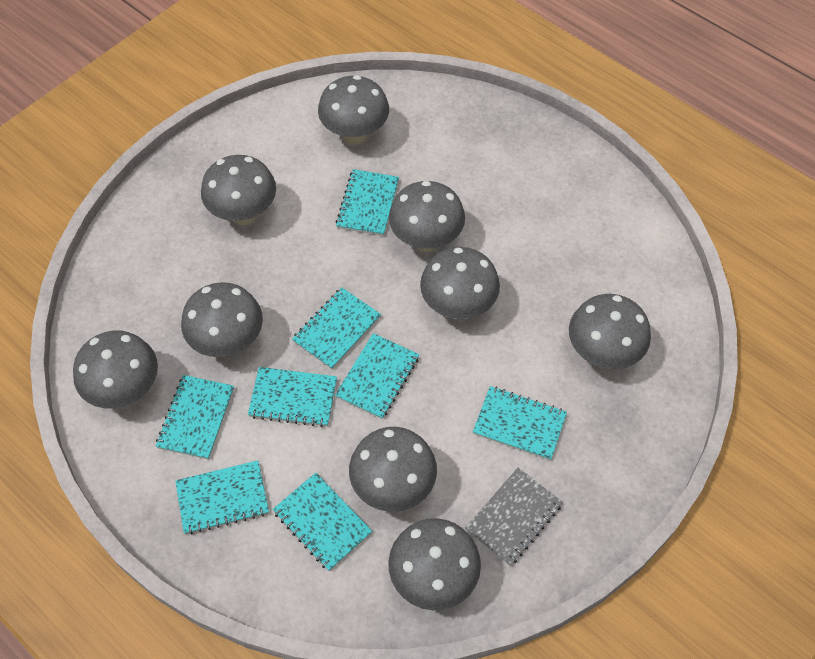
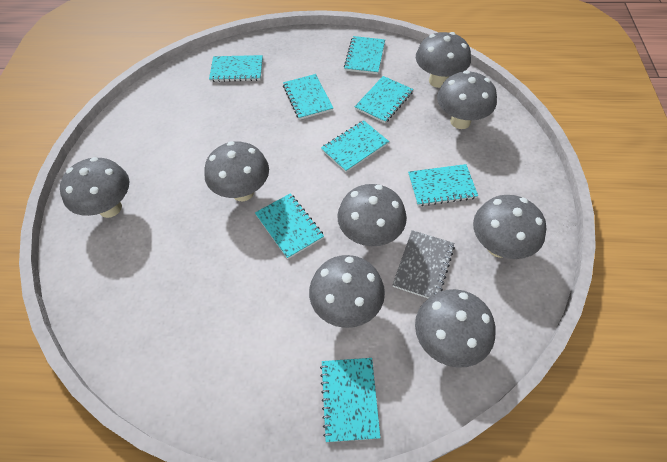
grey mushroom: [73,331,158,408] [181,282,263,357] [201,155,276,225] [318,75,389,145] [349,427,437,512] [388,518,481,610] [389,181,465,252] [420,247,500,319] [569,294,651,369] = 9 -> [60,157,129,218] [204,141,269,201] [309,255,385,328] [337,184,407,246] [415,289,495,368] [416,32,471,88] [437,70,497,129] [473,195,546,259] = 8

